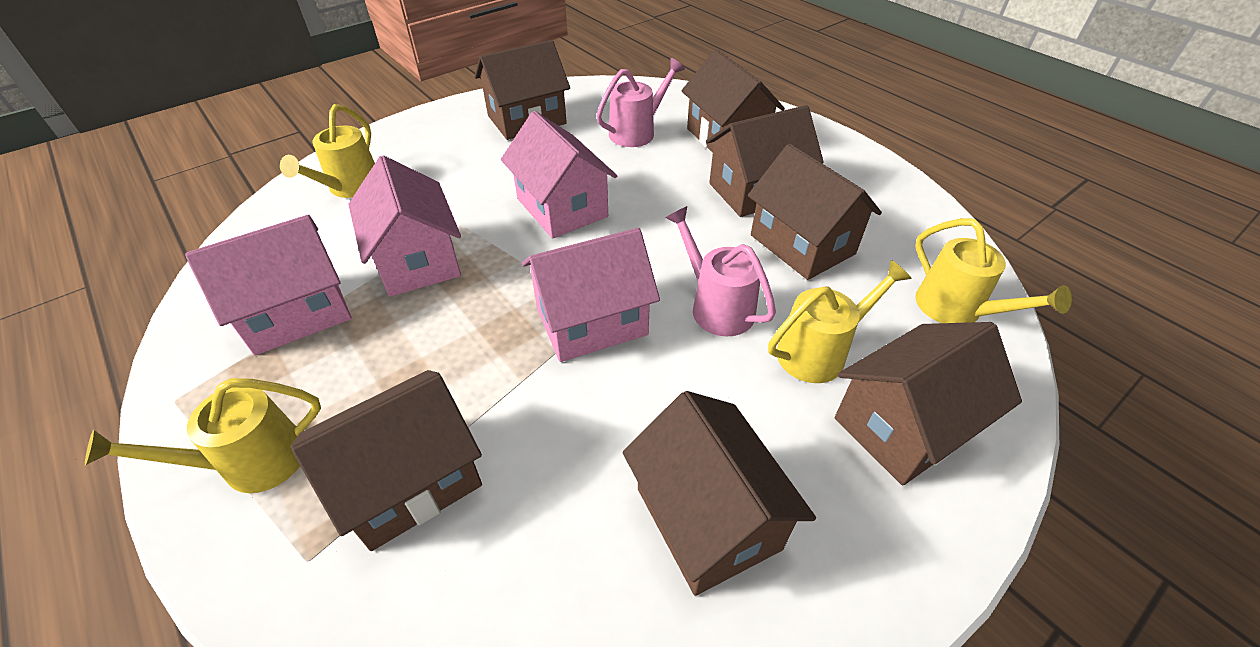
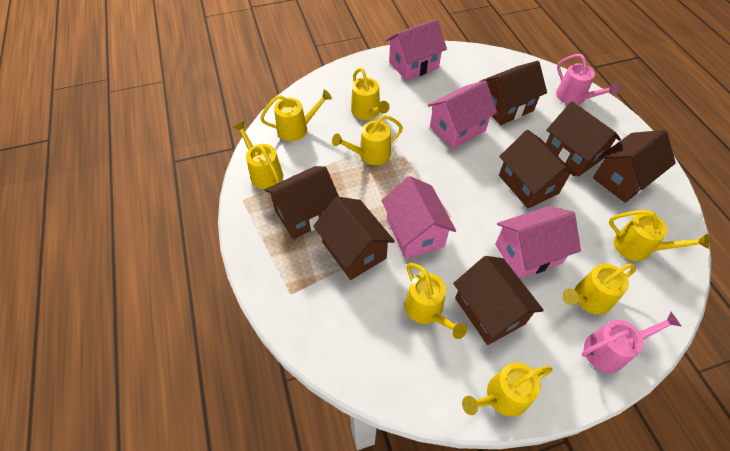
yellow watering can: [85,378,321,493] [280,104,375,198] [768,260,912,383] [915,218,1072,323] = 4 -> [233,121,283,190] [260,90,332,141] [332,115,403,165] [351,68,390,120] [405,263,467,339] [462,362,553,417] [562,264,636,315] [609,210,709,261] = 8

